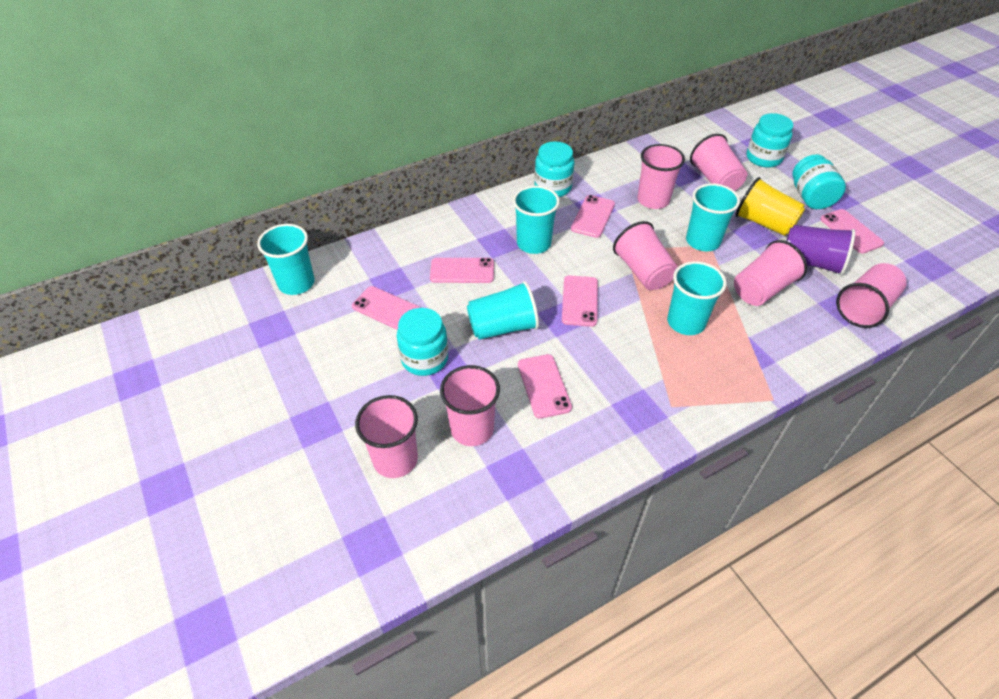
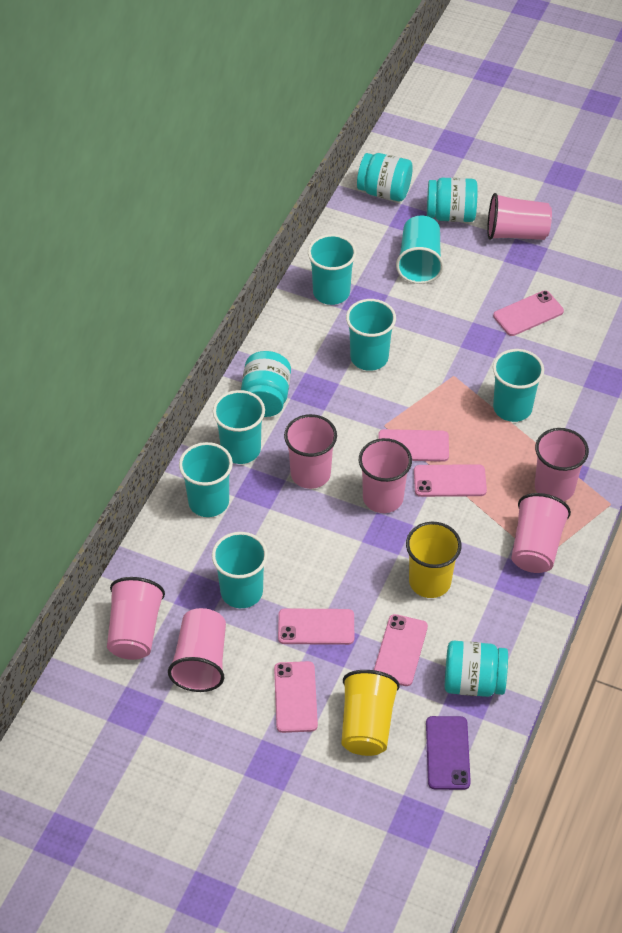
purple cup: [786,225,855,275] = 1 -> none = 0
purple phone: none = 0 -> [426,716,471,790] = 1
turquoise cup: [257,224,315,295] [467,281,539,340] [513,186,560,254] [667,261,727,335] [686,183,740,251] = 5 -> [179,442,233,517] [212,532,268,608] [213,390,265,464] [308,234,356,305] [346,299,396,371] [396,215,444,284] [493,349,544,422] = 7
yellow cup: [735,177,805,236] = 1 -> [341,670,400,756] [406,522,462,598] = 2

